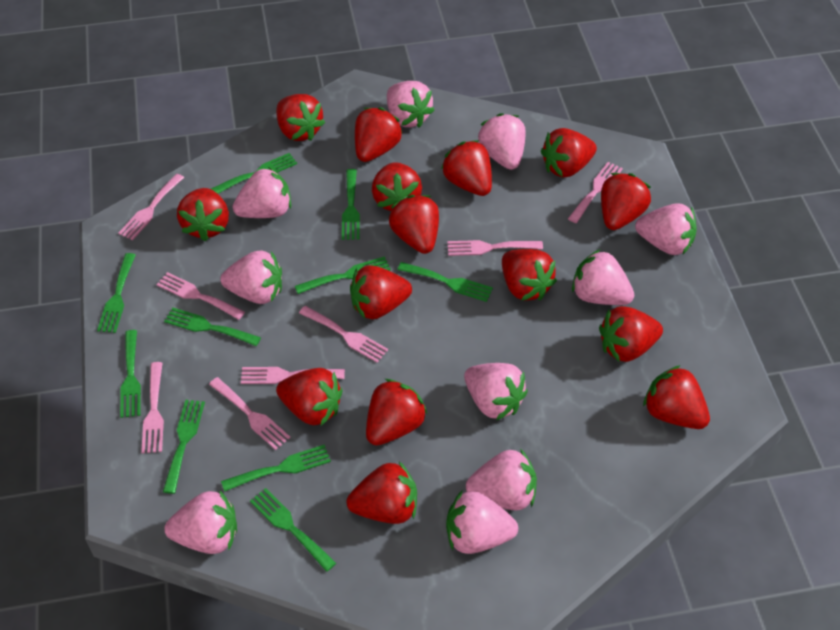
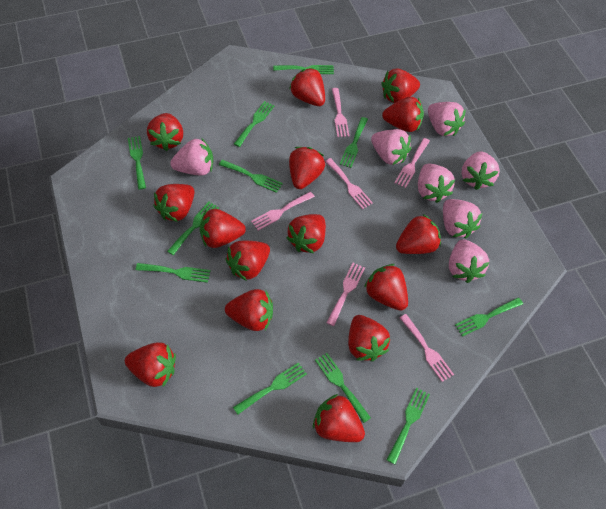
green fork: [97,253,136,333] [120,330,141,418] [163,400,205,494] [164,308,261,346] [211,153,297,194] [221,445,331,492] [250,488,336,572] [295,256,391,294] [342,169,360,240] [397,262,493,302] = 10 -> [128,136,146,190] [136,263,211,283] [167,201,219,255] [219,160,283,193] [233,362,307,415] [234,101,275,147] [273,65,334,74] [315,353,371,423] [340,117,368,168] [387,388,430,464] [455,297,523,337] = 11
pink fork: [118,174,184,240] [141,362,164,453] [156,272,245,320] [209,377,291,450] [241,367,345,384] [299,306,388,363] [447,240,543,256] [568,162,623,223] = 8 -> [251,192,315,231] [325,158,373,209] [326,263,365,326] [332,88,349,137] [394,138,430,188] [400,314,454,382] = 6
pink strawberry: [164,491,237,554] [220,250,282,304] [232,167,291,218] [387,81,435,128] [446,491,518,554] [464,363,528,420] [466,449,537,510] [478,113,526,170] [572,249,634,305] [635,203,697,255] = 10 -> [170,138,213,176] [371,129,411,165] [418,164,455,203] [428,102,466,136] [443,199,482,239] [449,239,489,283] [462,151,500,190] = 7

